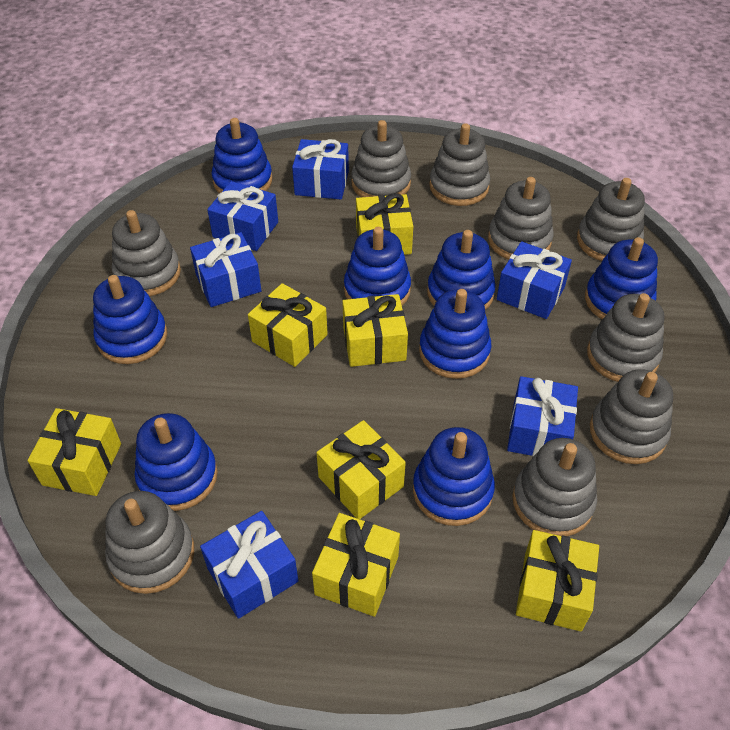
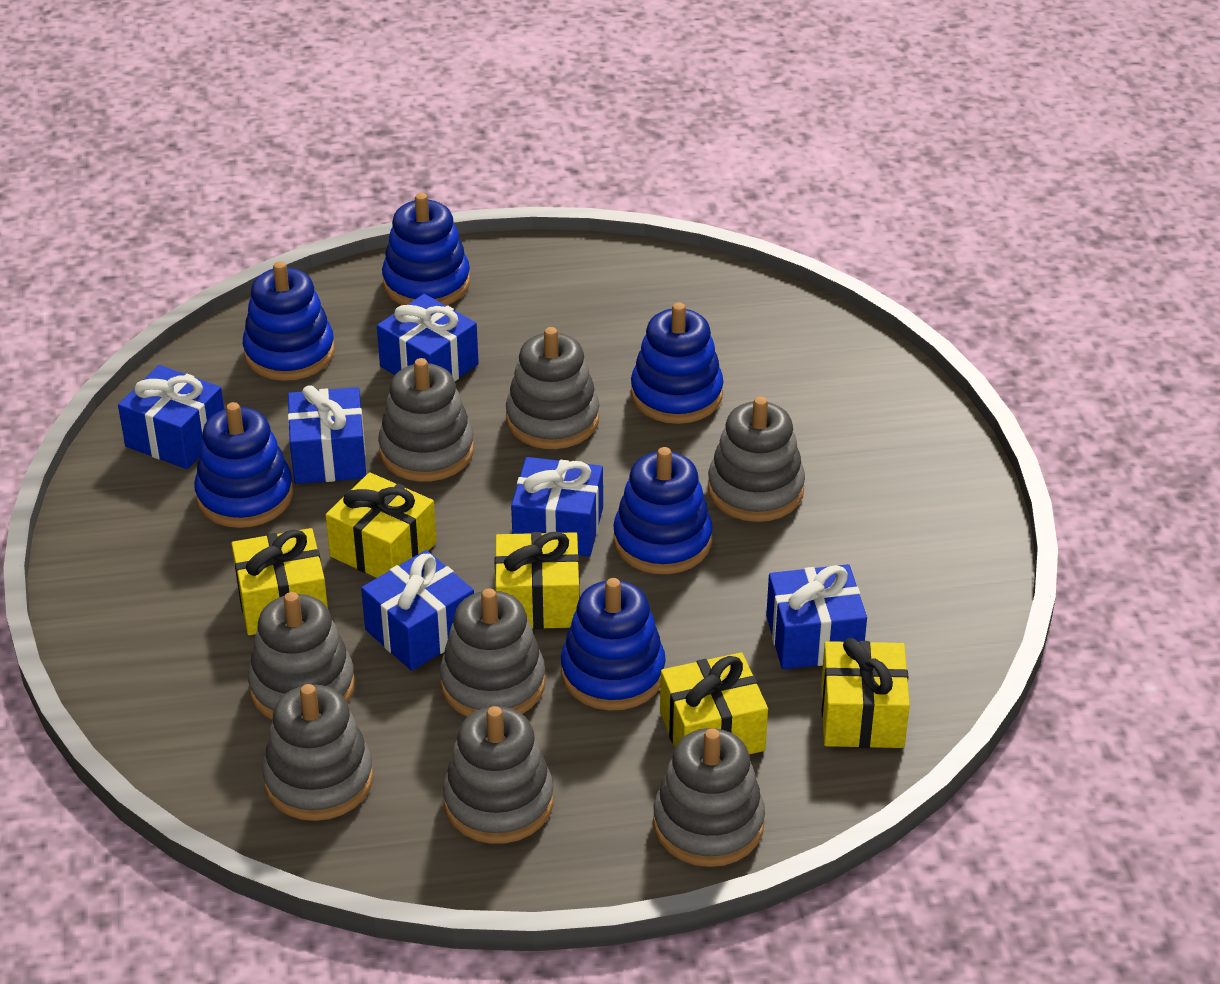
blue stacking toy: [93,275,167,364] [134,413,218,511] [212,118,272,193] [344,227,411,306] [413,427,495,526] [419,289,491,379] [427,230,496,310] [585,237,658,319] = 8 -> [194,402,293,528] [243,261,335,381] [382,193,470,305] [561,578,666,711] [613,447,713,574] [631,303,724,424] = 6
grey stacking toy: [105,491,194,594] [112,210,181,296] [351,120,411,197] [429,123,490,206] [488,177,554,260] [512,438,597,536] [577,178,645,261] [587,293,664,382] [590,369,673,464] = 9 -> [248,592,355,720] [262,684,373,821] [378,358,474,482] [440,588,546,717] [443,706,554,844] [506,327,599,449] [653,728,765,867] [708,397,805,522] = 8
yellow gift: [28,408,121,496] [248,283,328,367] [312,513,400,617] [316,420,406,519] [342,294,408,367] [356,193,413,255] [516,530,599,632] = 7 -> [231,528,328,635] [326,472,437,578] [495,532,580,629] [660,652,768,754] [821,638,910,748] = 5

